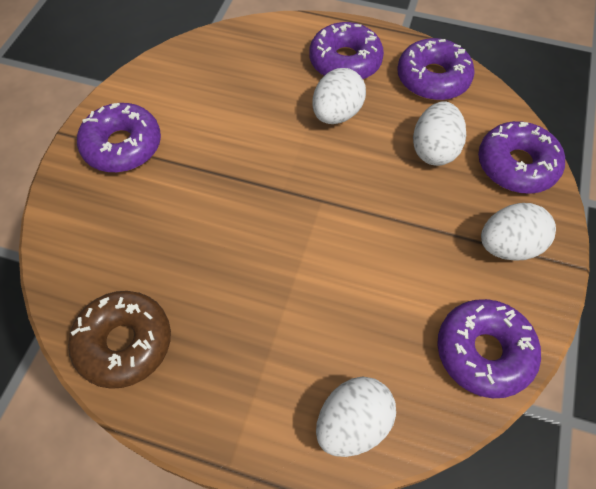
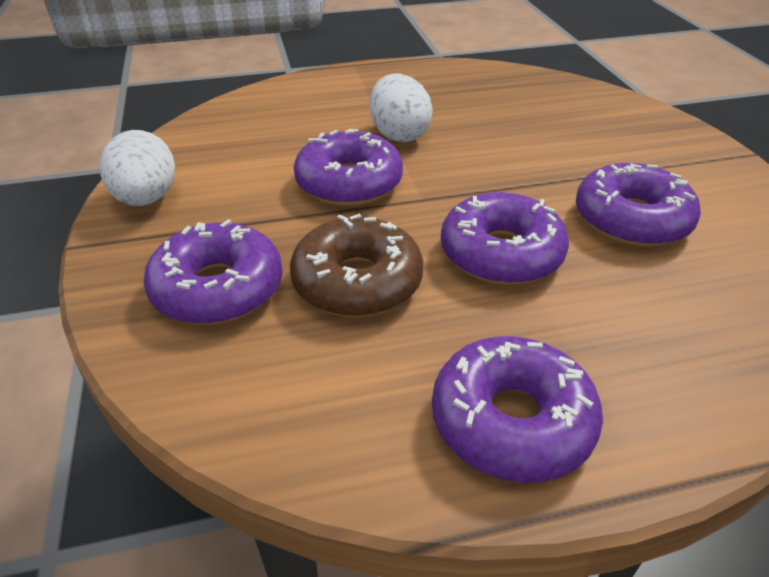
white egg: [312,68,366,124] [316,377,396,457] [413,101,466,166] [481,203,556,261] = 4 -> [100,130,175,206] [370,74,433,142] = 2

